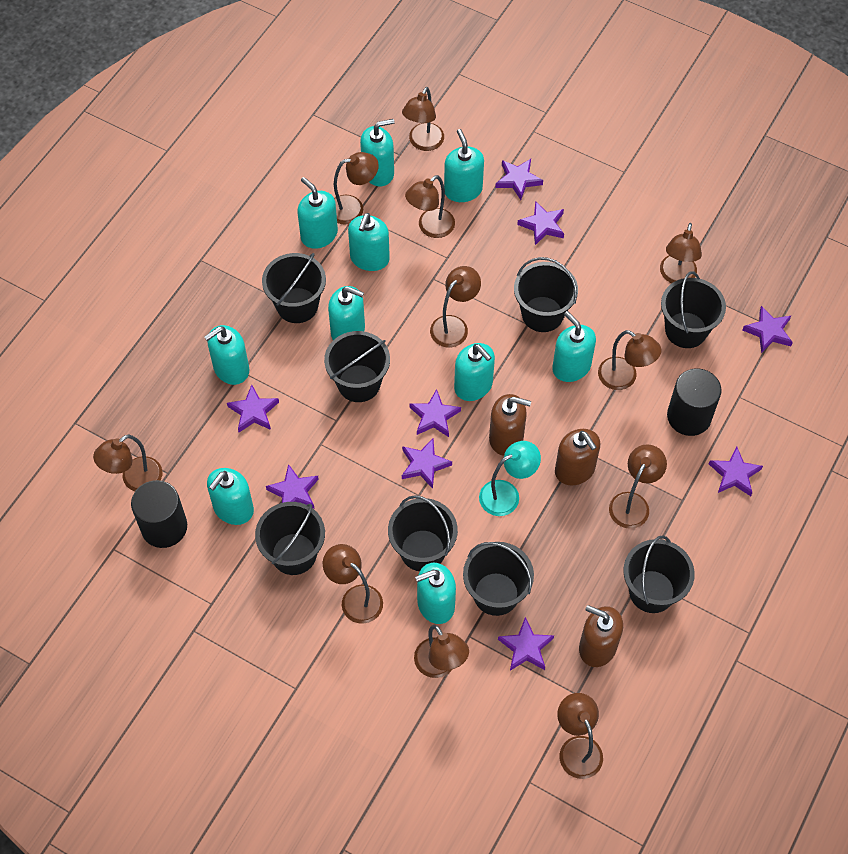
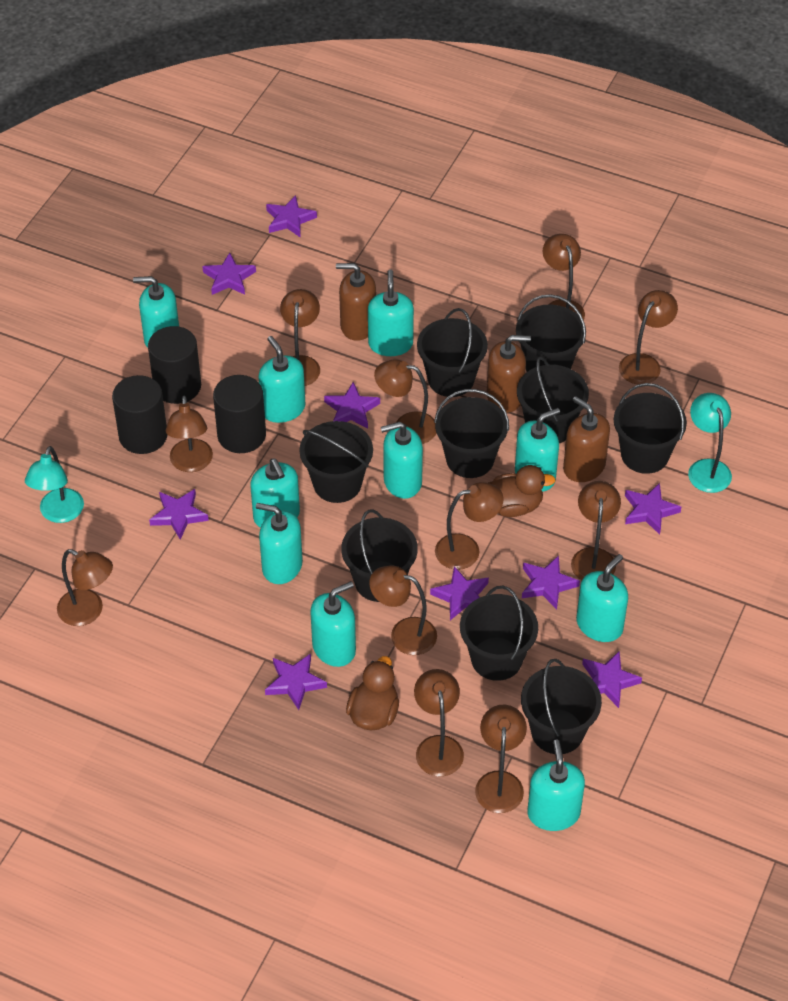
black bucket: [255,502,325,575] [262,253,326,323] [324,331,390,402] [388,495,458,571] [463,542,534,616] [514,257,578,332] [623,535,695,613] [661,271,726,348] = 8 -> [299,421,373,503] [341,510,418,602] [417,308,488,397] [434,389,509,478] [460,586,538,681] [516,294,586,372] [517,357,589,443] [521,659,602,754] [614,383,687,474] = 9
black cylinder: [131,480,187,548] [667,368,722,436] = 2 -> [112,375,167,454] [148,326,201,404] [213,375,266,453] = 3
brown duck: none = 0 -> [346,656,399,730] [488,465,556,517] = 2
turquoise lamp: [479,441,541,516] = 1 -> [25,446,84,523] [688,393,732,493] = 2

